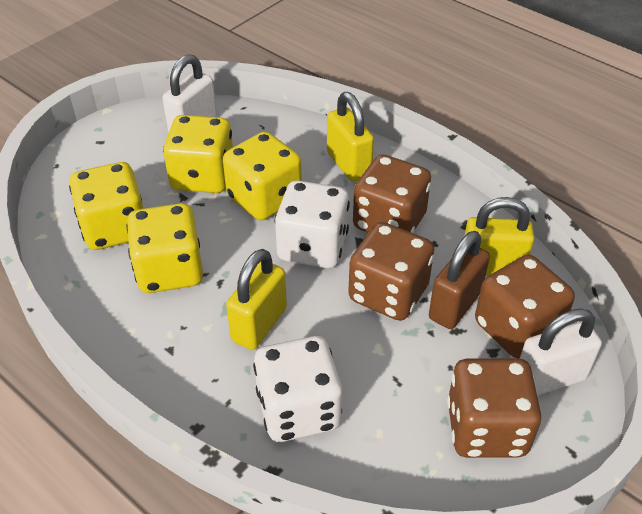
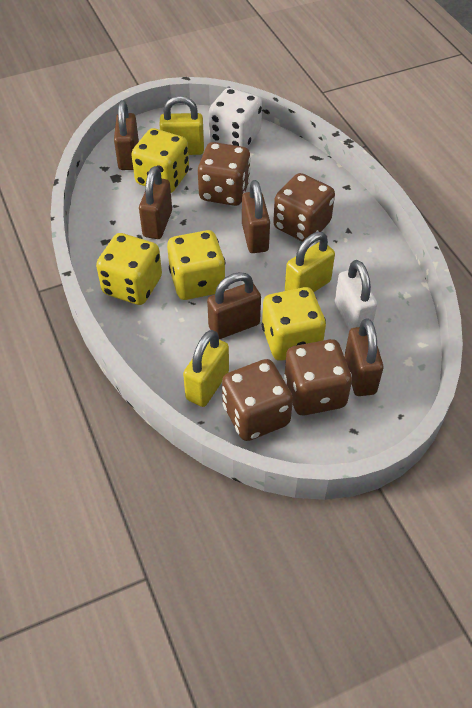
brown padlock: [429,231,490,329] = 1 -> [114,100,139,170] [139,166,172,239] [207,272,261,339] [242,180,270,253] [345,318,383,396] = 5
white dice: [253,336,342,442] [274,180,350,268] = 2 -> [209,88,262,148] = 1
white padlock: [162,54,217,132] [520,308,602,396] = 2 -> [335,260,377,331] = 1

